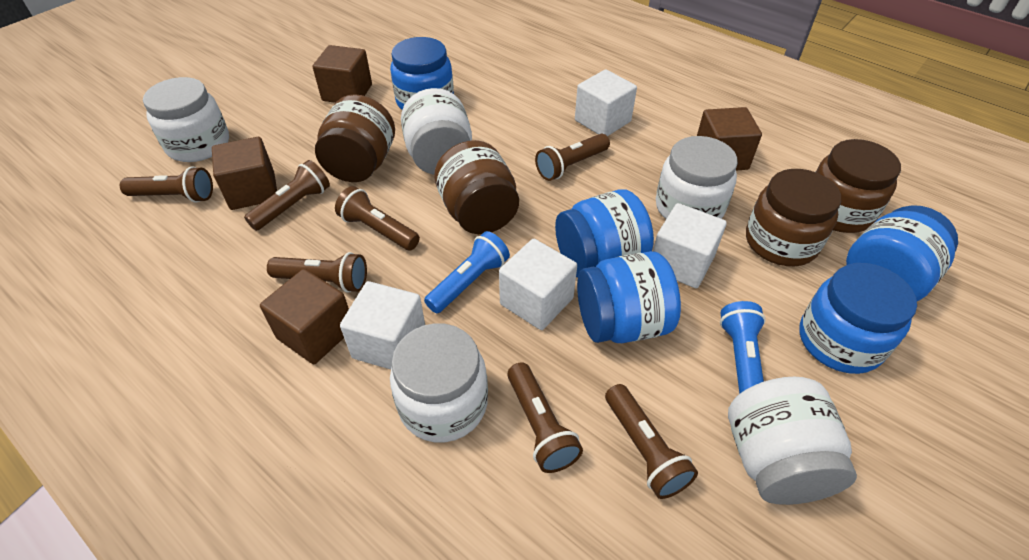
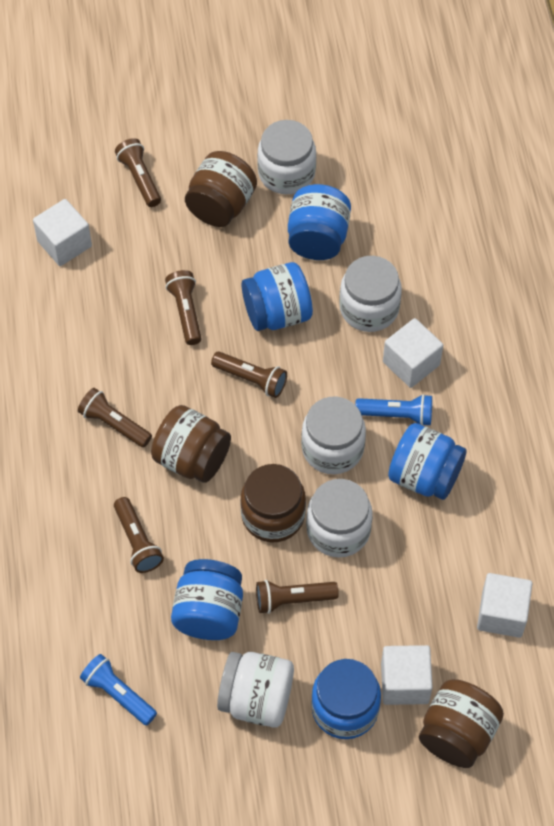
brown cube: [212,137,277,210] [260,269,349,365] [313,45,372,103] [697,107,762,170] = 4 -> none = 0
brown flashlight: [120,166,213,203] [244,160,330,231] [267,252,367,293] [335,186,420,250] [507,362,583,473] [535,134,610,181] [605,384,698,499] = 7 -> [78,388,152,448] [114,497,164,573] [115,138,161,207] [165,270,202,345] [211,352,287,398] [256,580,339,614] = 6

